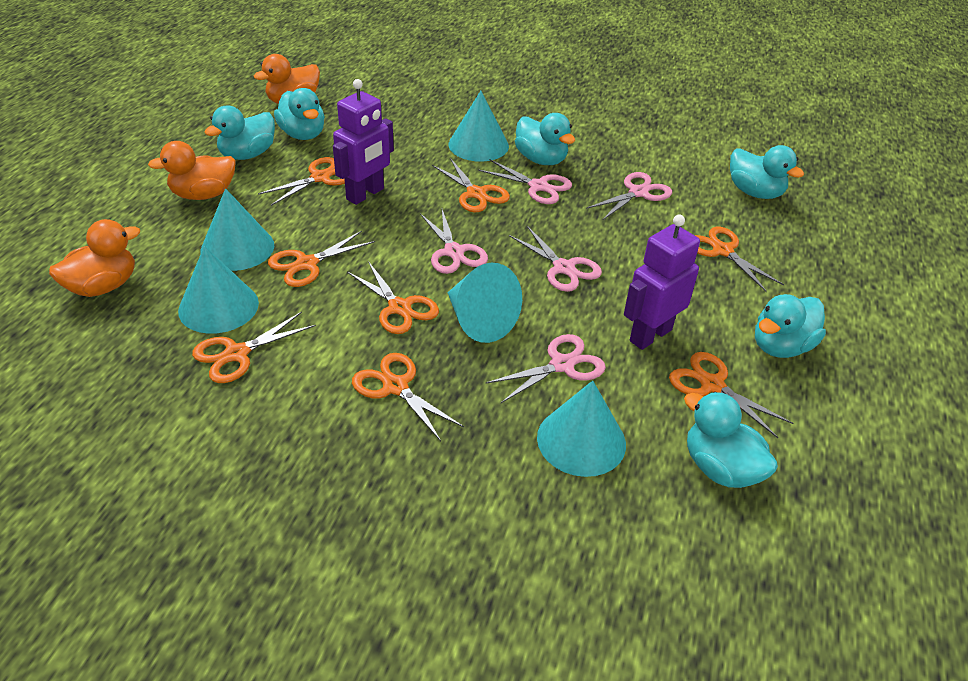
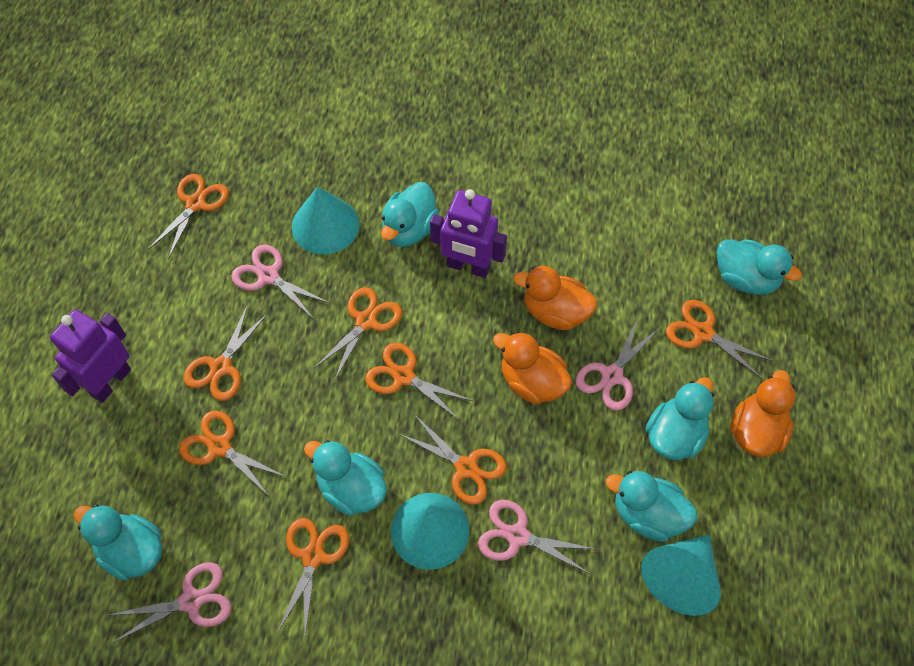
pink scissors: [420,210,488,274] [478,159,572,204] [485,334,606,403] [509,226,602,292] [586,172,672,220] = 5 -> [109,562,232,643] [232,245,329,319] [478,500,596,574] [576,318,660,410] = 4
turquoise cone: [178,246,259,334] [201,188,274,271] [448,263,522,343] [449,91,509,162] [537,380,626,477] = 5 -> [292,186,360,254] [391,493,469,570] [641,534,721,616] = 3

